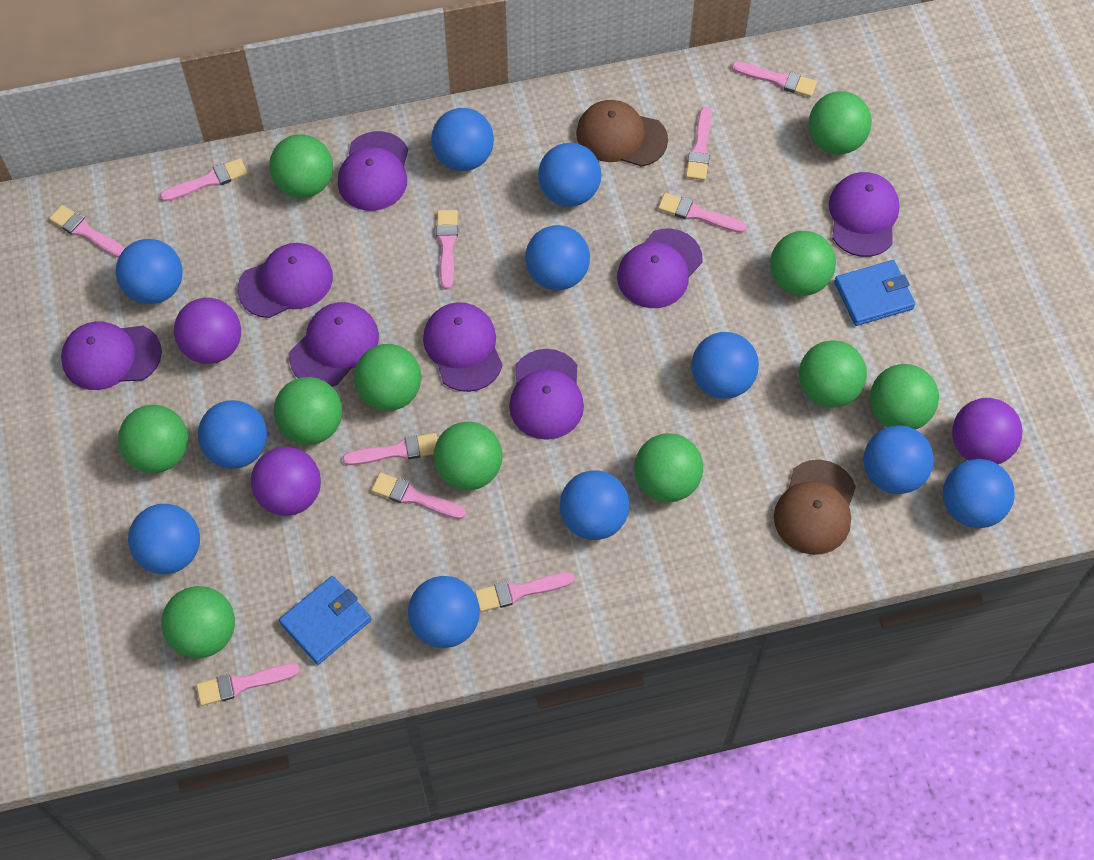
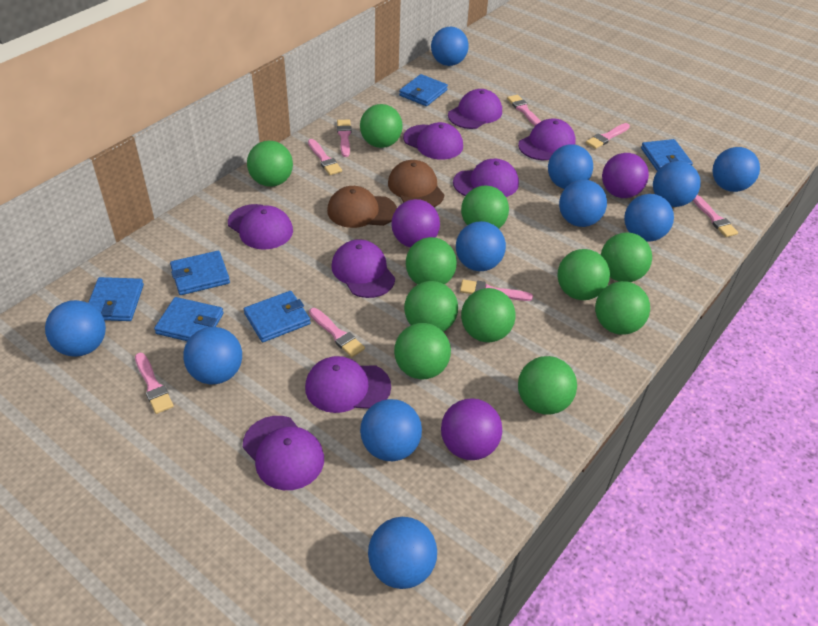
blue wallet: [279,576,371,665] [834,260,915,326] = 2 -> [88,277,144,321] [154,297,224,341] [170,251,230,295] [244,291,310,342] [399,74,448,106] [641,139,693,171] = 6
pink brush: [49,205,125,258] [160,158,248,202] [196,663,300,706] [342,433,438,465] [371,472,466,519] [436,210,458,290] [475,572,575,612] [658,193,747,233] [686,107,712,180] [731,61,817,97] = 10 -> [135,353,174,414] [308,139,342,175] [309,308,365,357] [337,120,351,157] [460,280,533,301] [507,95,541,126] [586,123,630,149] [693,195,738,237] = 8

